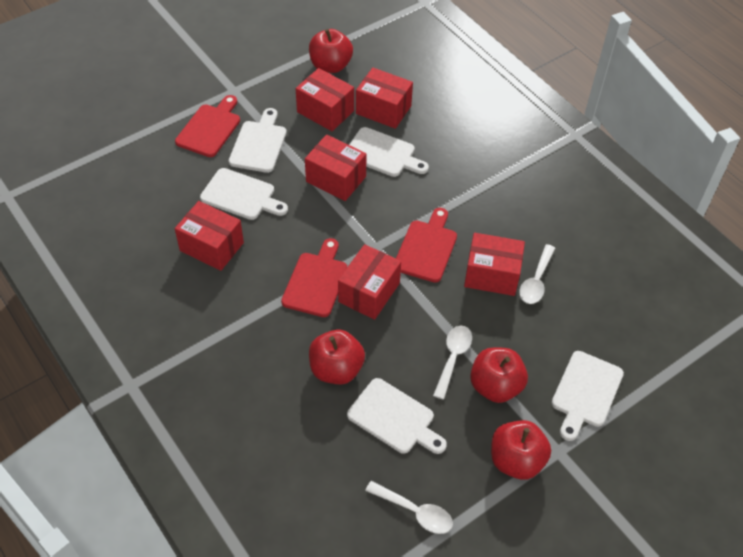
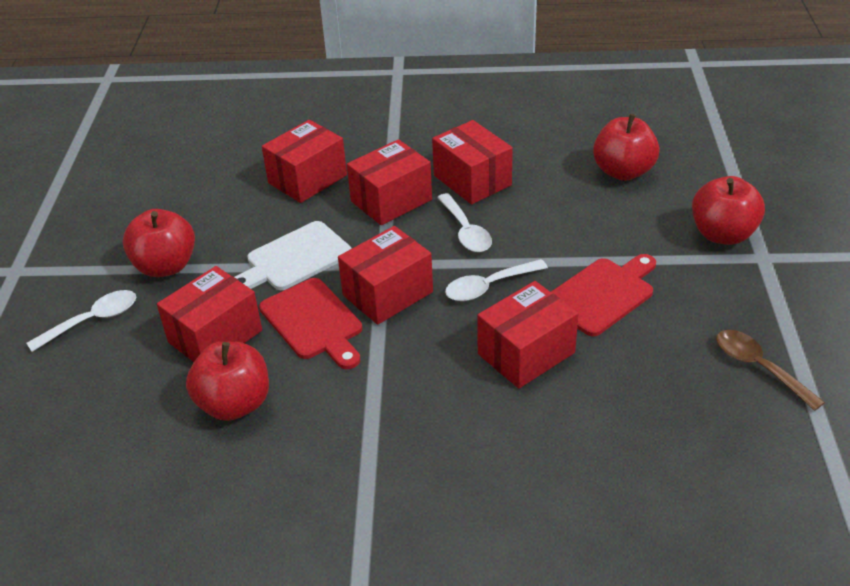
brown spoon: none = 0 -> [716,330,825,411] = 1
red cutting board: [175,95,240,157] [281,238,347,317] [396,208,457,283] = 3 -> [259,278,362,369] [551,254,656,336] = 2
white cutting board: [200,168,288,220] [229,108,287,173] [347,378,447,454] [349,127,429,177] [552,351,624,441] = 5 -> [235,221,352,290] = 1

